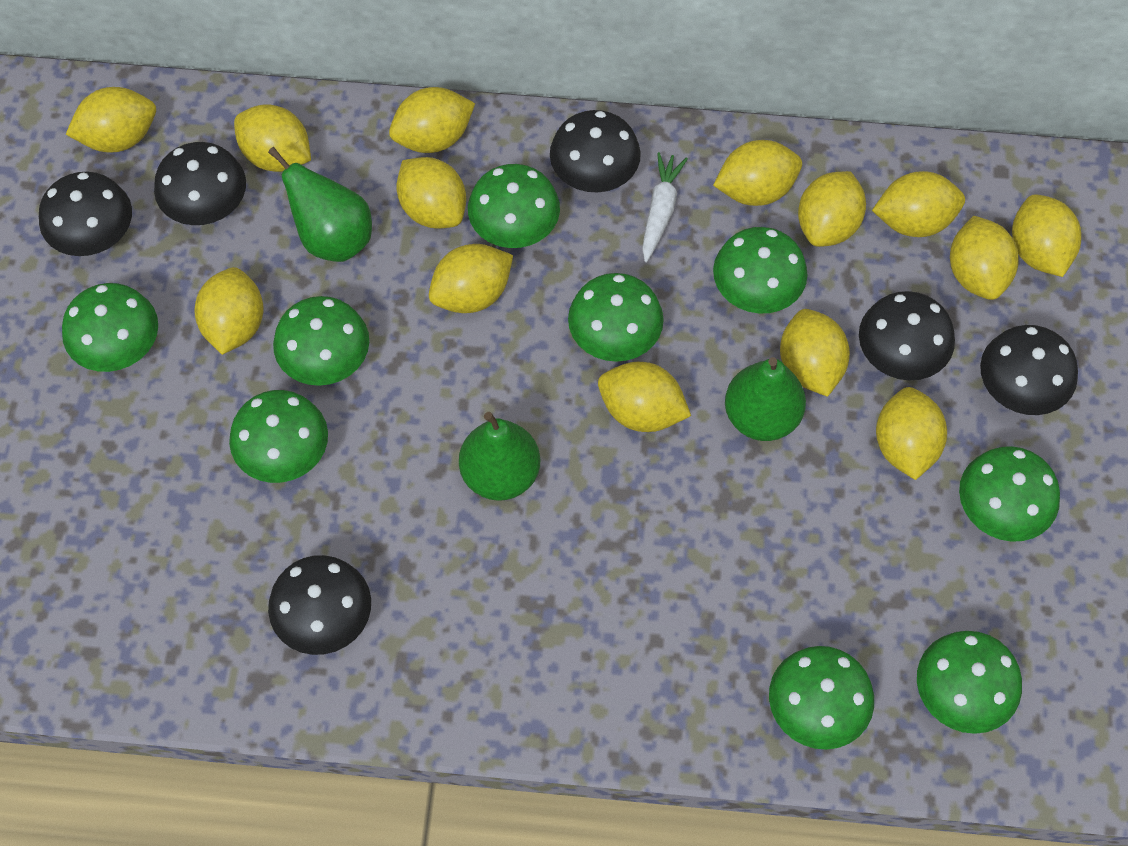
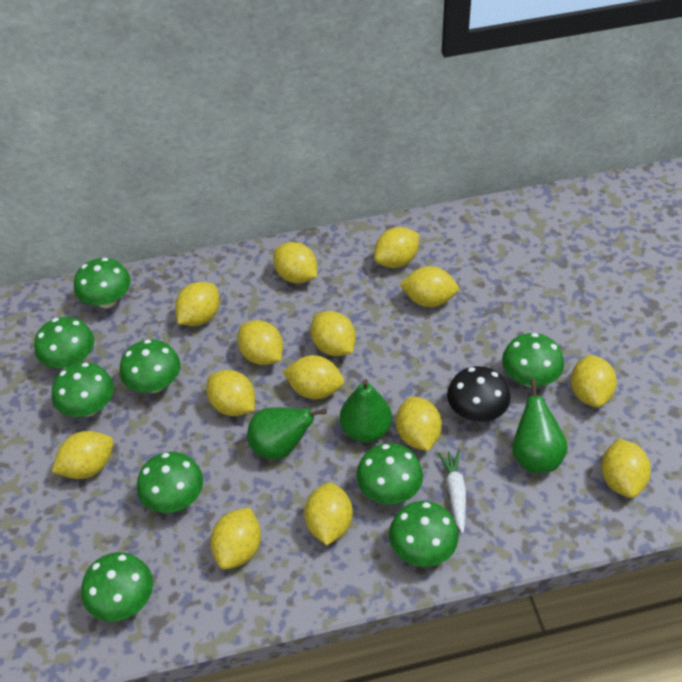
black mushroom: [39,172,132,256] [154,142,246,225] [268,555,371,655] [550,110,641,193] [859,291,955,380] [980,325,1078,415] = 6 -> [447,366,510,422] = 1

